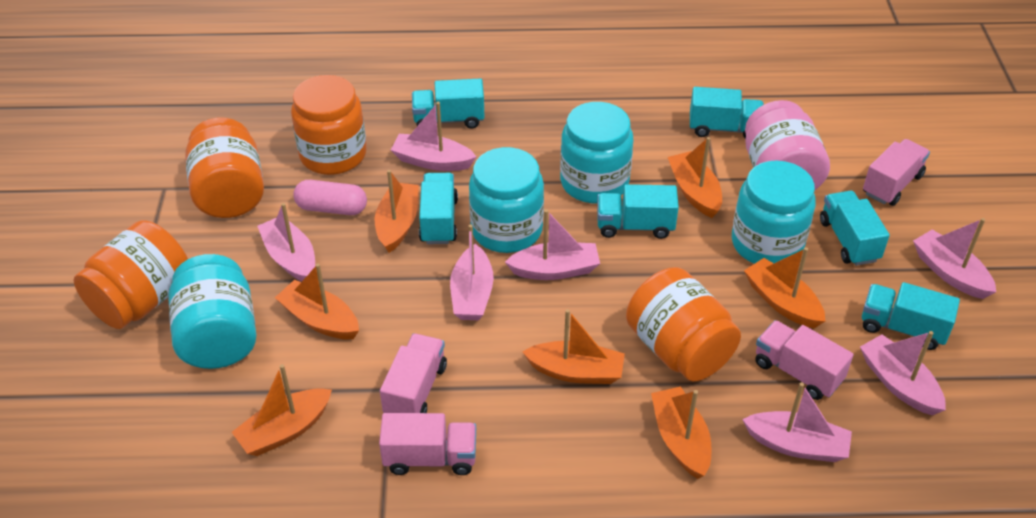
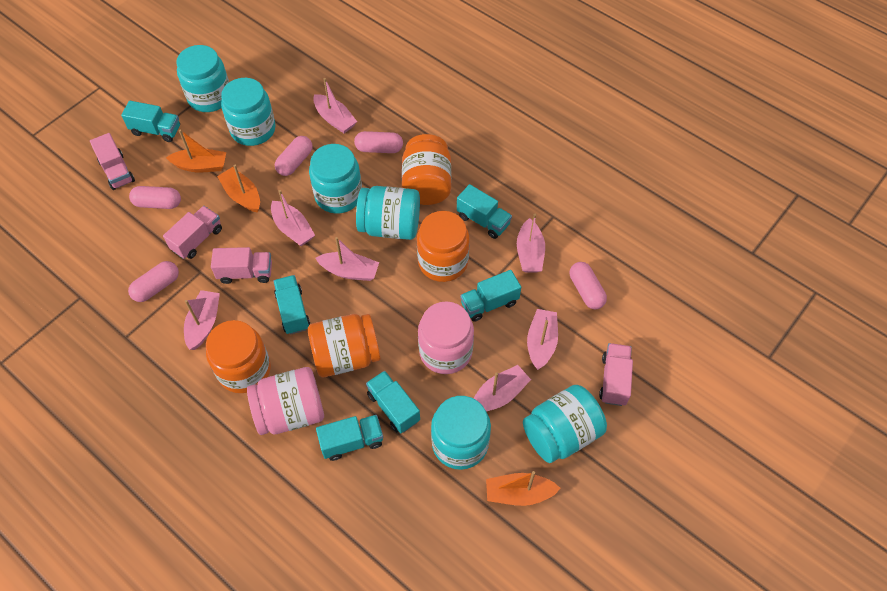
orange boat: [232,364,332,456] [275,263,359,339] [375,170,419,253] [522,309,625,384] [651,386,711,479] [668,137,722,218] [744,247,825,328] = 7 -> [166,129,226,172] [217,165,260,213] [486,471,561,506] = 3
pink capsule: [293,180,367,215] = 1 -> [128,261,179,302] [129,186,181,209] [275,136,313,176] [354,131,403,153] [570,262,607,309] = 5
pink jar: [745,100,830,190] = 1 -> [247,367,324,435] [418,301,474,374] = 2
turquoise jar: [168,254,256,369] [469,147,544,253] [560,102,633,203] [732,161,816,264] = 4 -> [176,45,229,112] [221,78,276,146] [309,144,362,213] [356,186,420,240] [431,396,491,470] [523,385,607,463] = 6

